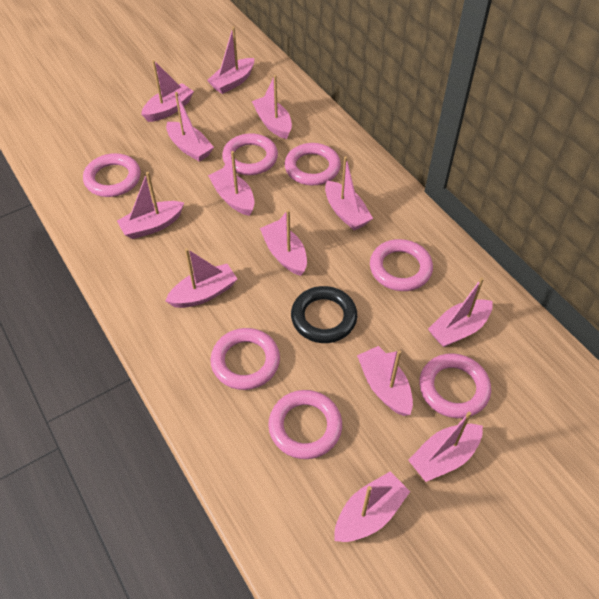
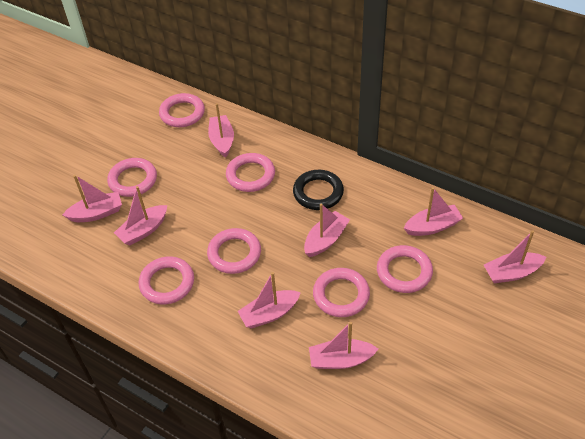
pink boat: [117,172,184,239] [141,60,194,122] [165,248,237,308] [166,92,214,162] [207,26,254,94] [208,151,254,216] [252,75,292,139] [260,210,307,276] [325,156,373,230] [334,472,410,542] [357,346,413,416] [408,412,483,482] [428,277,493,347] = 13 -> [63,175,122,222] [114,186,167,246] [208,103,234,158] [238,272,301,328] [304,203,350,257] [309,322,378,369] [404,187,463,236] [484,230,546,283] = 8

